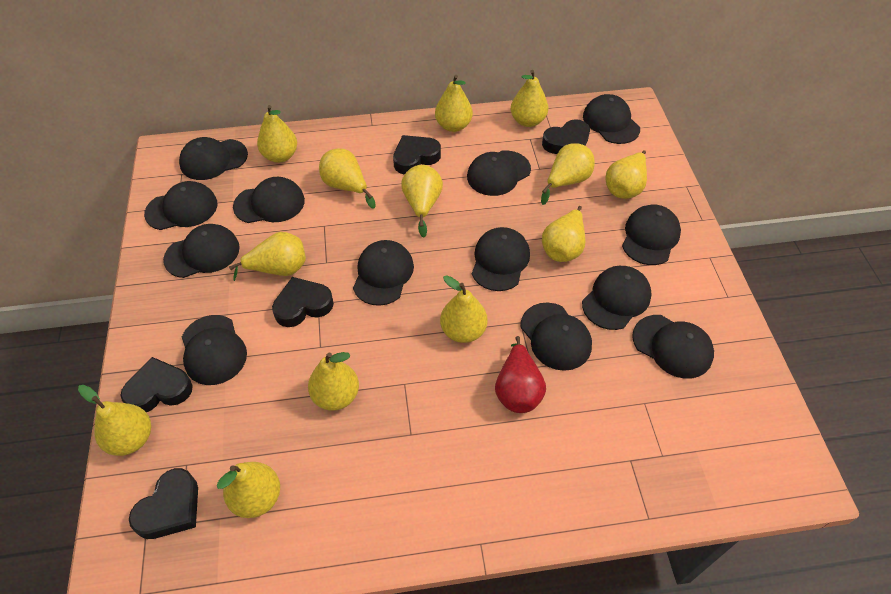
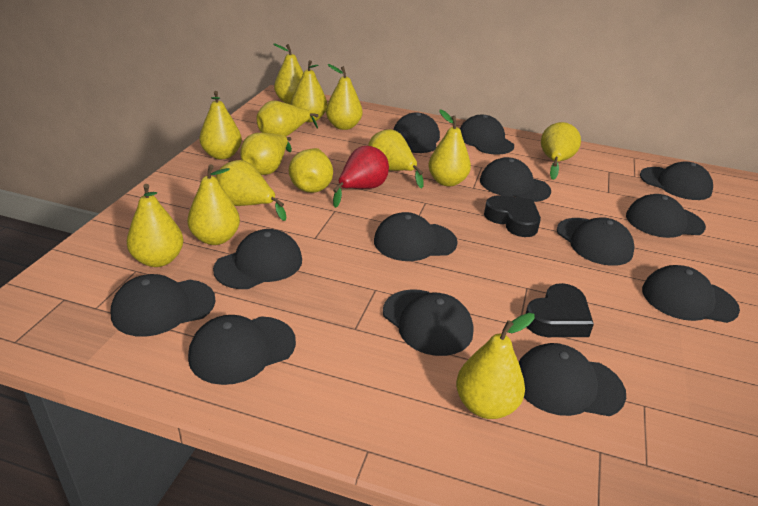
black heart: [120,357,193,412] [129,468,198,539] [272,277,334,327] [393,135,441,174] [542,119,590,154] = 5 -> [484,195,541,237] [526,283,594,337] = 2
yellow pear: [78,385,151,456] [217,462,280,518] [229,232,306,281] [257,105,297,163] [308,352,359,411] [319,149,376,208] [401,165,443,238] [435,75,473,132] [440,275,488,343] [511,70,548,127] [541,143,595,205] [542,206,585,262] [605,150,647,199] = 13 -> [126,184,184,267] [187,164,240,245] [199,91,242,159] [216,160,287,221] [240,133,292,175] [257,101,318,137] [273,43,303,104] [289,148,333,193] [291,60,327,122] [326,64,363,130] [368,130,424,188] [428,109,471,186] [456,313,534,419] [541,122,581,180] = 14

